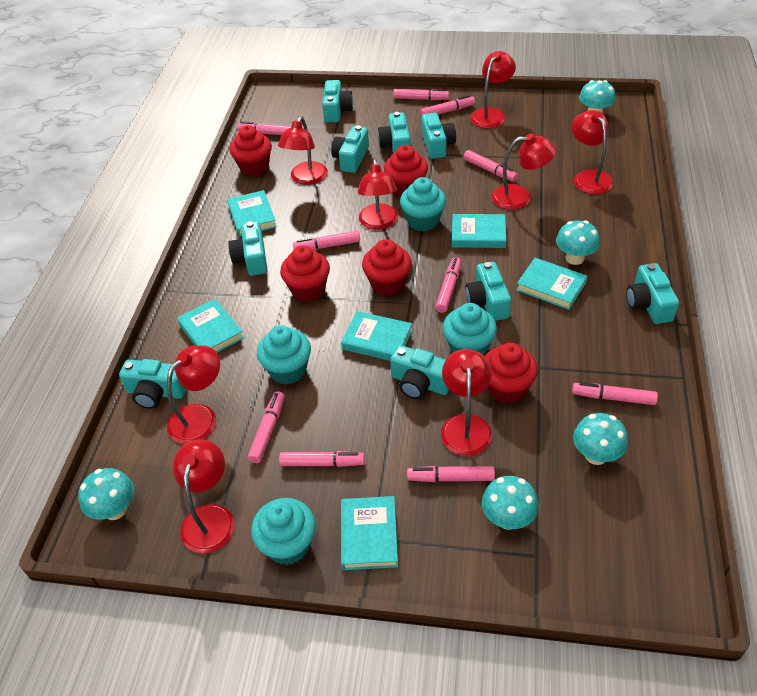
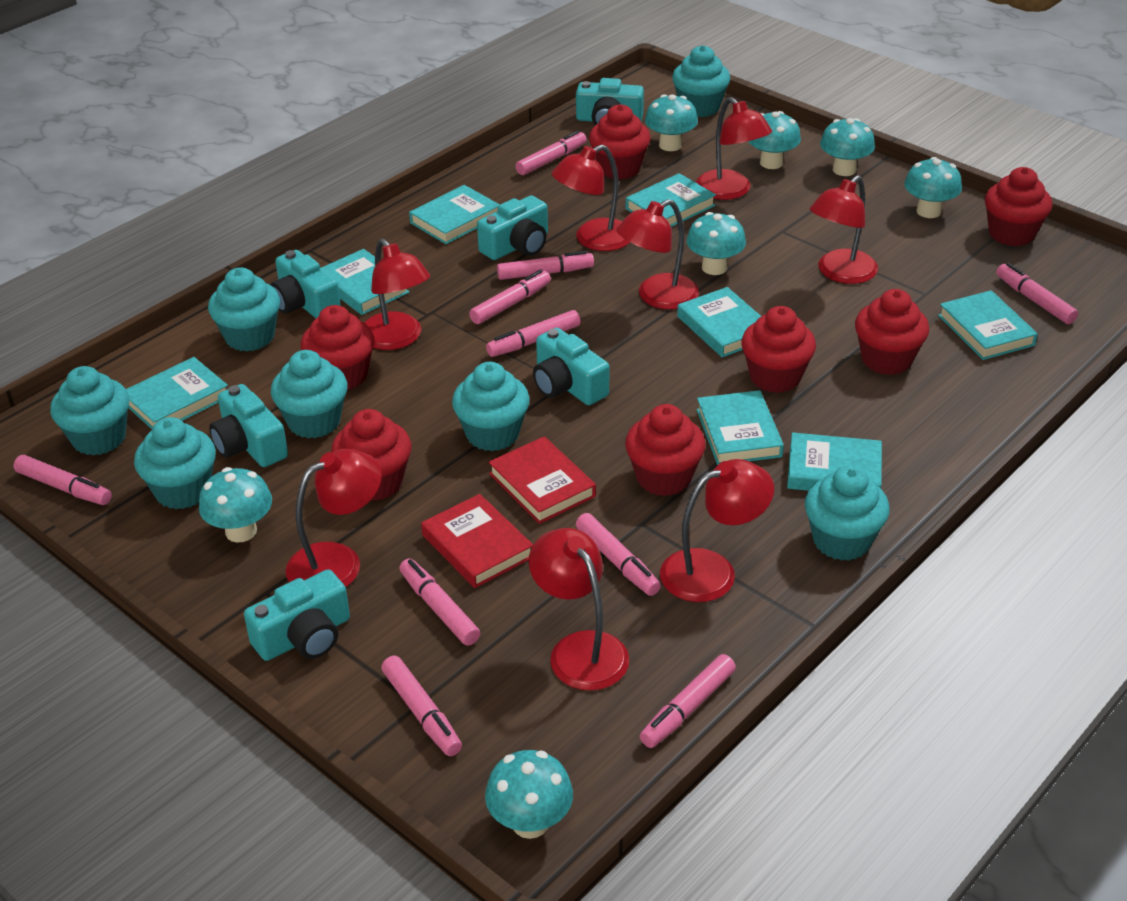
red book: none = 0 -> [421,494,533,588] [488,436,596,524] = 2
red cupcake: [230,125,272,176] [280,245,330,302] [362,239,412,296] [384,145,428,197] [485,343,538,404] = 5 -> [301,305,375,390] [331,409,411,501] [589,104,651,179] [625,404,705,496] [741,306,816,393] [855,289,929,375] [985,167,1053,246] = 7
turquoise book: [177,299,244,353] [227,190,277,237] [341,311,412,361] [341,496,398,570] [452,214,506,248] [516,258,587,310] = 6 -> [126,357,228,429] [321,249,409,315] [409,185,500,244] [626,173,716,227] [677,287,761,357] [697,390,784,465] [787,433,882,491] [938,290,1038,360] = 8
turquoise camera: [119,359,187,409] [228,221,268,276] [322,80,353,122] [331,125,369,173] [378,112,411,153] [390,345,449,399] [421,113,456,159] [465,262,511,321] [626,263,679,324] = 9 -> [209,384,288,467] [244,569,350,661] [270,250,341,318] [477,195,548,260] [533,328,609,405] [576,78,644,125] = 6
turquoise cupcake: [251,498,316,565] [257,325,311,384] [400,177,446,231] [442,303,497,356] = 4 -> [50,366,129,455] [134,417,216,509] [208,267,280,352] [271,350,348,438] [452,362,530,451] [672,45,731,117] [805,465,890,561] = 7
turquoise mushroom: [78,468,134,520] [482,476,539,530] [556,221,600,265] [573,413,628,465] [579,80,616,114] = 5 -> [199,467,272,543] [485,750,573,839] [645,94,698,151] [686,212,746,275] [748,111,801,169] [820,118,875,176] [904,157,962,218] = 7

